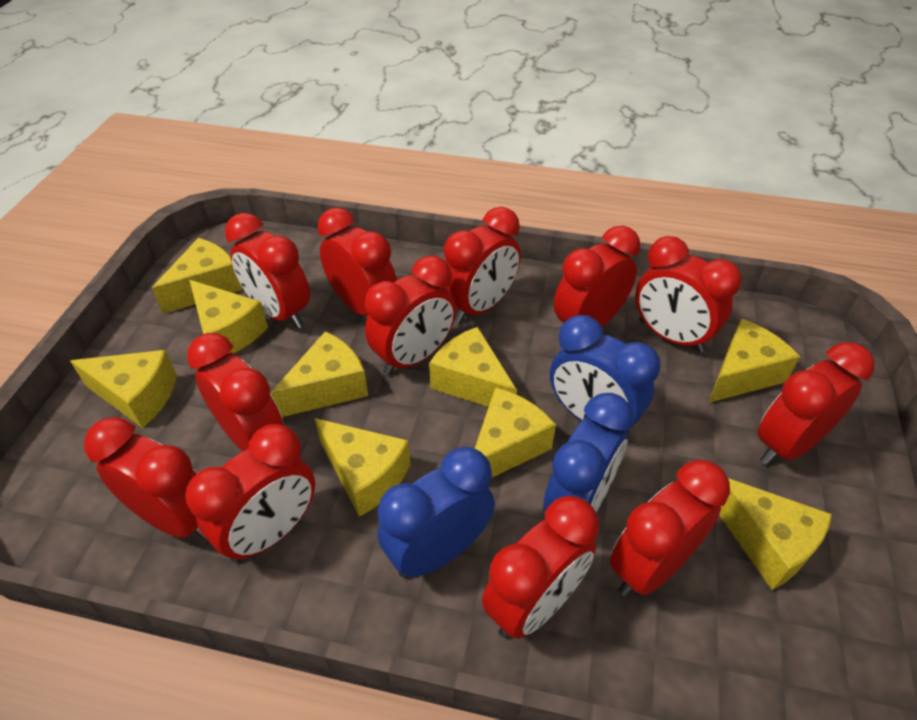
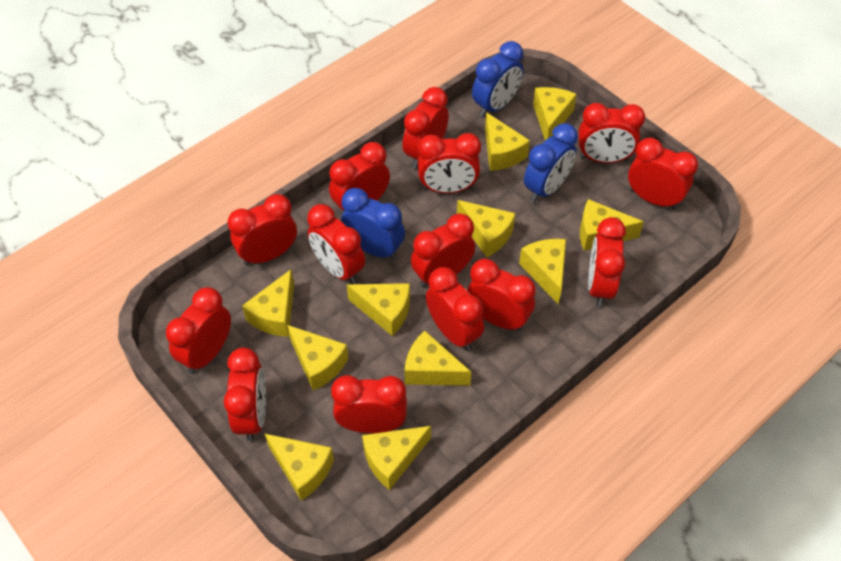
red clock: [84,417,206,539] [185,424,315,563] [187,333,284,451] [225,213,310,328] [318,207,397,316] [365,256,456,375] [444,207,521,323] [482,496,599,639] [554,226,640,327] [610,460,730,596] [635,236,742,353] [758,342,875,465] = 12 -> [166,287,231,374] [224,347,266,441] [228,194,297,266] [307,204,365,284] [329,142,390,216] [331,375,407,433] [402,87,449,168] [411,213,475,288] [418,133,481,193] [426,267,484,351] [467,258,536,331] [578,103,645,163] [588,217,626,307] [628,138,698,209] = 14
yellow cheese: [70,350,177,428] [152,238,243,314] [189,280,268,353] [270,331,368,417] [314,418,410,517] [429,327,517,407] [475,387,556,478] [708,318,800,403] [719,478,832,590] = 9 -> [242,269,294,337] [264,433,334,501] [287,325,349,390] [347,283,410,336] [362,426,431,490] [404,331,471,386] [457,200,516,257] [485,112,530,171] [519,239,566,305] [533,87,577,141] [580,199,644,251] = 11

